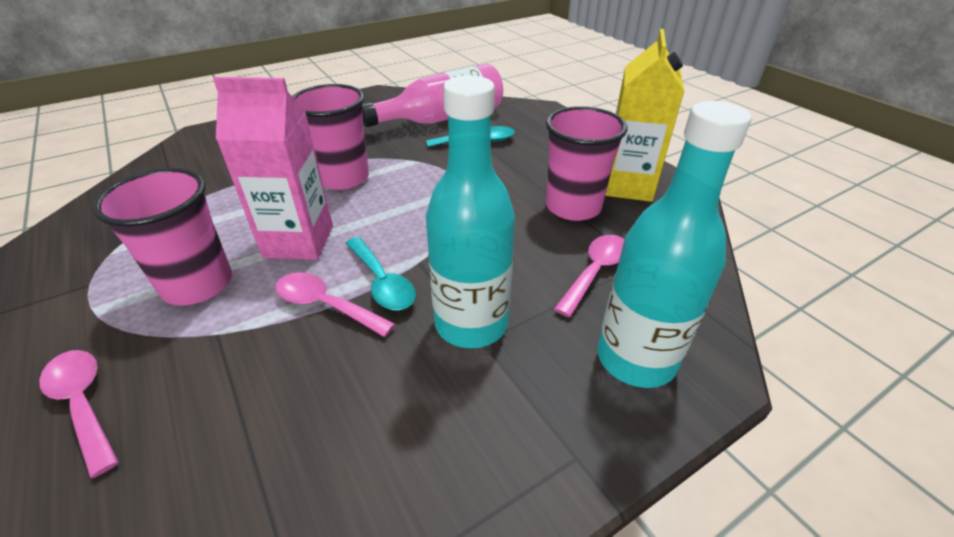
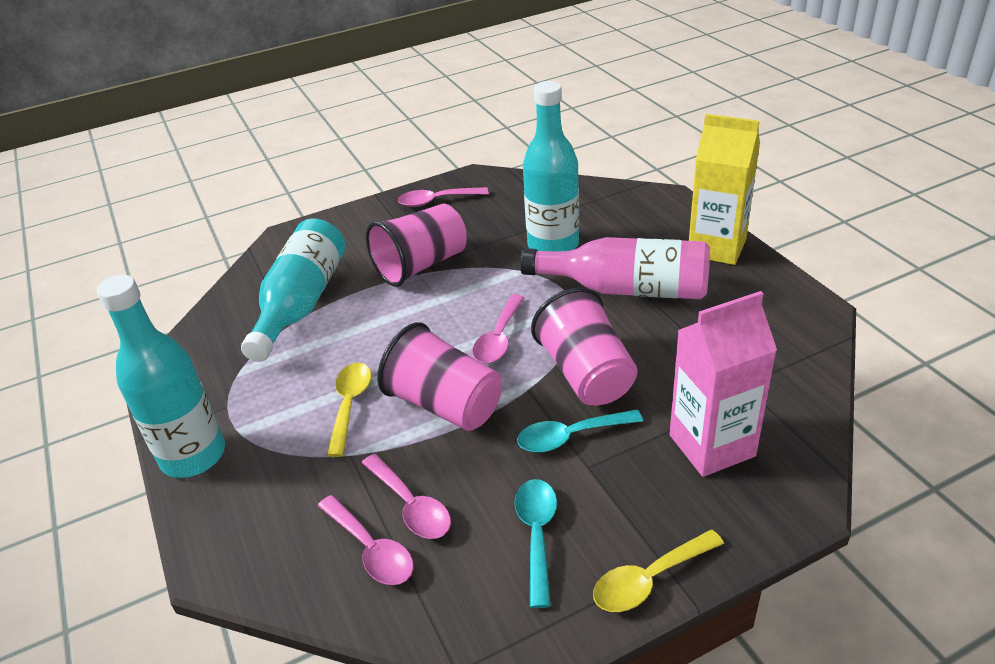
pink spoon: [39,350,119,478] [275,272,395,337] [554,235,624,317] = 3 -> [318,495,414,585] [362,454,451,539] [398,187,489,207] [472,294,524,363] = 4
turquoise bottle: [426,75,515,348] [597,101,752,388] = 2 -> [97,275,225,478] [241,218,345,362] [523,81,579,251] = 3
yellow spoon: none = 0 -> [326,363,372,457] [593,530,724,612] = 2

